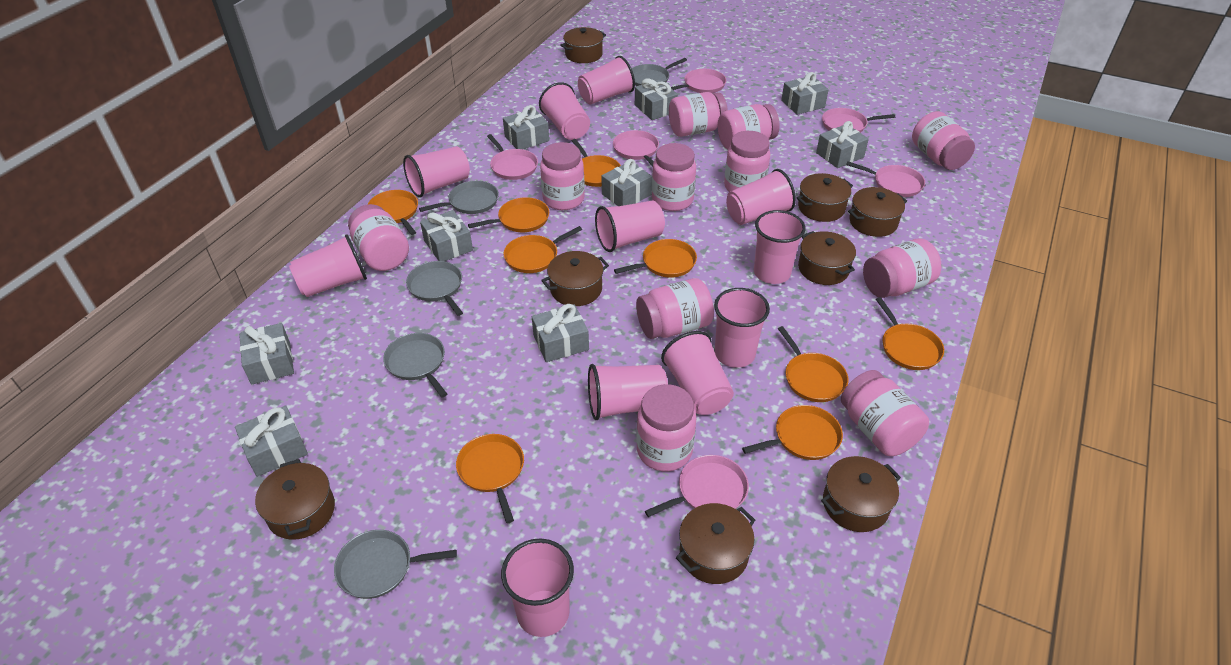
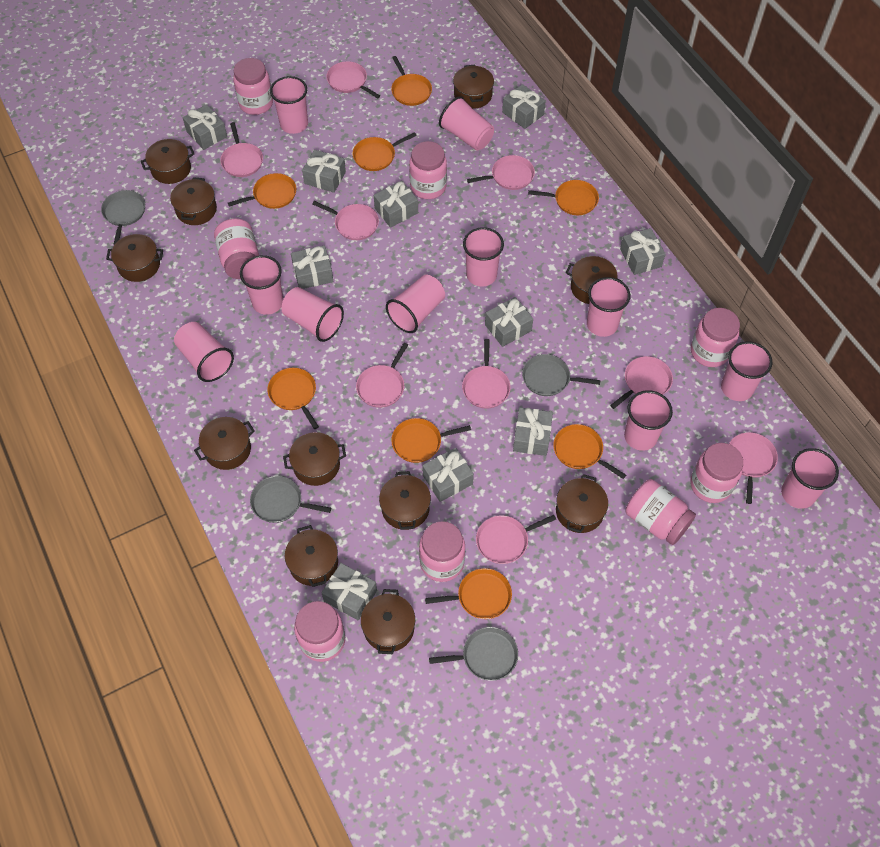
brown pot: [255,459,335,540] [541,251,609,306] [560,27,606,63] [676,503,755,584] [796,173,853,222] [798,231,856,285] [821,456,901,532] [848,187,907,237] = 8 -> [106,234,163,282] [141,139,194,184] [170,177,217,225] [194,417,255,470] [283,432,346,486] [285,525,338,587] [361,589,415,654] [379,471,431,530] [453,65,494,109] [556,474,608,533] [566,256,623,304] = 11
grey gift: [235,406,308,477] [239,323,294,385] [420,210,473,261] [503,105,549,149] [532,304,589,362] [602,159,652,206] [635,79,678,120] [781,72,829,115] [816,121,869,168] = 9 -> [183,104,227,150] [291,246,333,289] [302,150,346,193] [321,563,377,620] [374,181,418,228] [422,448,474,502] [485,297,533,347] [502,84,546,129] [513,407,553,456] [620,228,665,275] = 10
grey pan: [334,530,457,599] [383,333,447,397] [406,261,463,316] [419,181,499,214] [632,58,687,86] = 5 -> [101,190,145,245] [250,476,331,523] [429,627,518,681] [522,354,601,396] = 4
orange pan: [368,190,418,235] [456,434,524,523] [468,197,549,232] [504,226,582,273] [572,139,621,187] [614,239,697,278] [742,405,843,460] [778,326,848,402] [876,297,944,370] = 9 -> [228,173,296,209] [267,368,319,429] [353,132,417,171] [391,56,432,106] [391,418,471,463] [425,568,512,619] [528,180,599,215] [553,424,626,479] = 8
pink jar: [348,204,409,271] [540,142,585,210] [636,278,714,339] [636,384,696,471] [652,143,696,211] [669,92,728,137] [718,104,780,150] [724,131,770,192] [841,370,929,456] [863,238,941,298] [912,111,975,170] = 11 -> [214,218,259,279] [233,58,273,115] [294,601,345,662] [409,141,447,199] [419,521,465,582] [625,479,696,545] [690,443,743,503] [691,308,740,367] = 8
pink pan: [487,134,538,180] [613,130,659,167] [645,455,749,517] [671,69,726,93] [822,108,895,133] [846,161,925,197] = 6 -> [220,122,263,177] [312,201,379,240] [326,61,380,99] [356,343,408,408] [462,339,511,409] [467,155,535,190] [476,515,556,564] [610,356,673,409] [729,432,778,504] = 9

